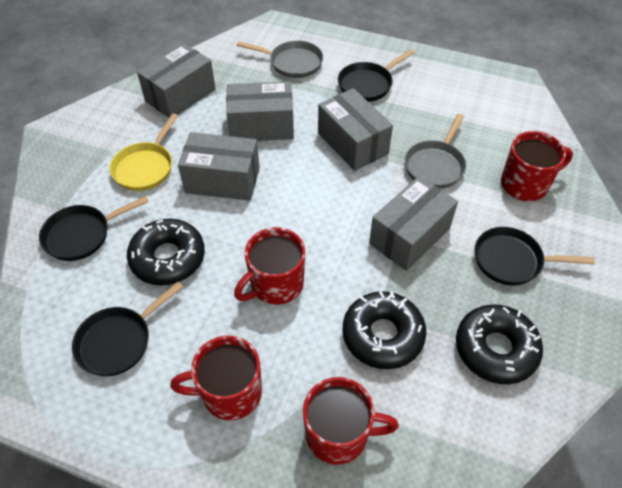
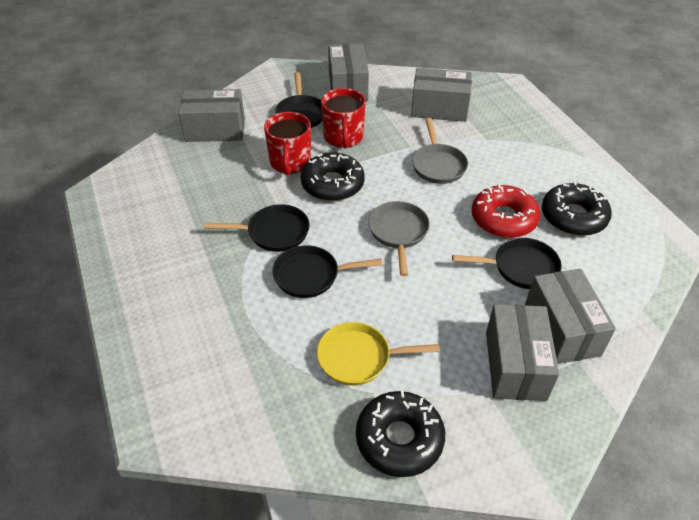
red donut: none = 0 -> [472,184,540,238] = 1
red mug: [170,336,262,420] [234,227,305,305] [303,377,399,465] [501,131,573,201] = 4 -> [264,112,311,175] [321,88,366,148] = 2

